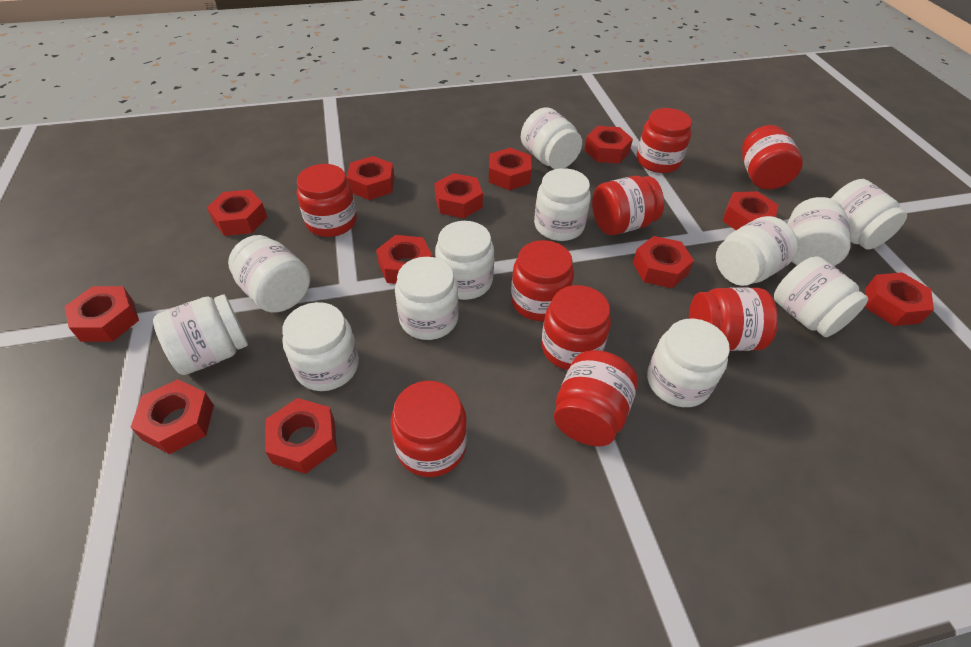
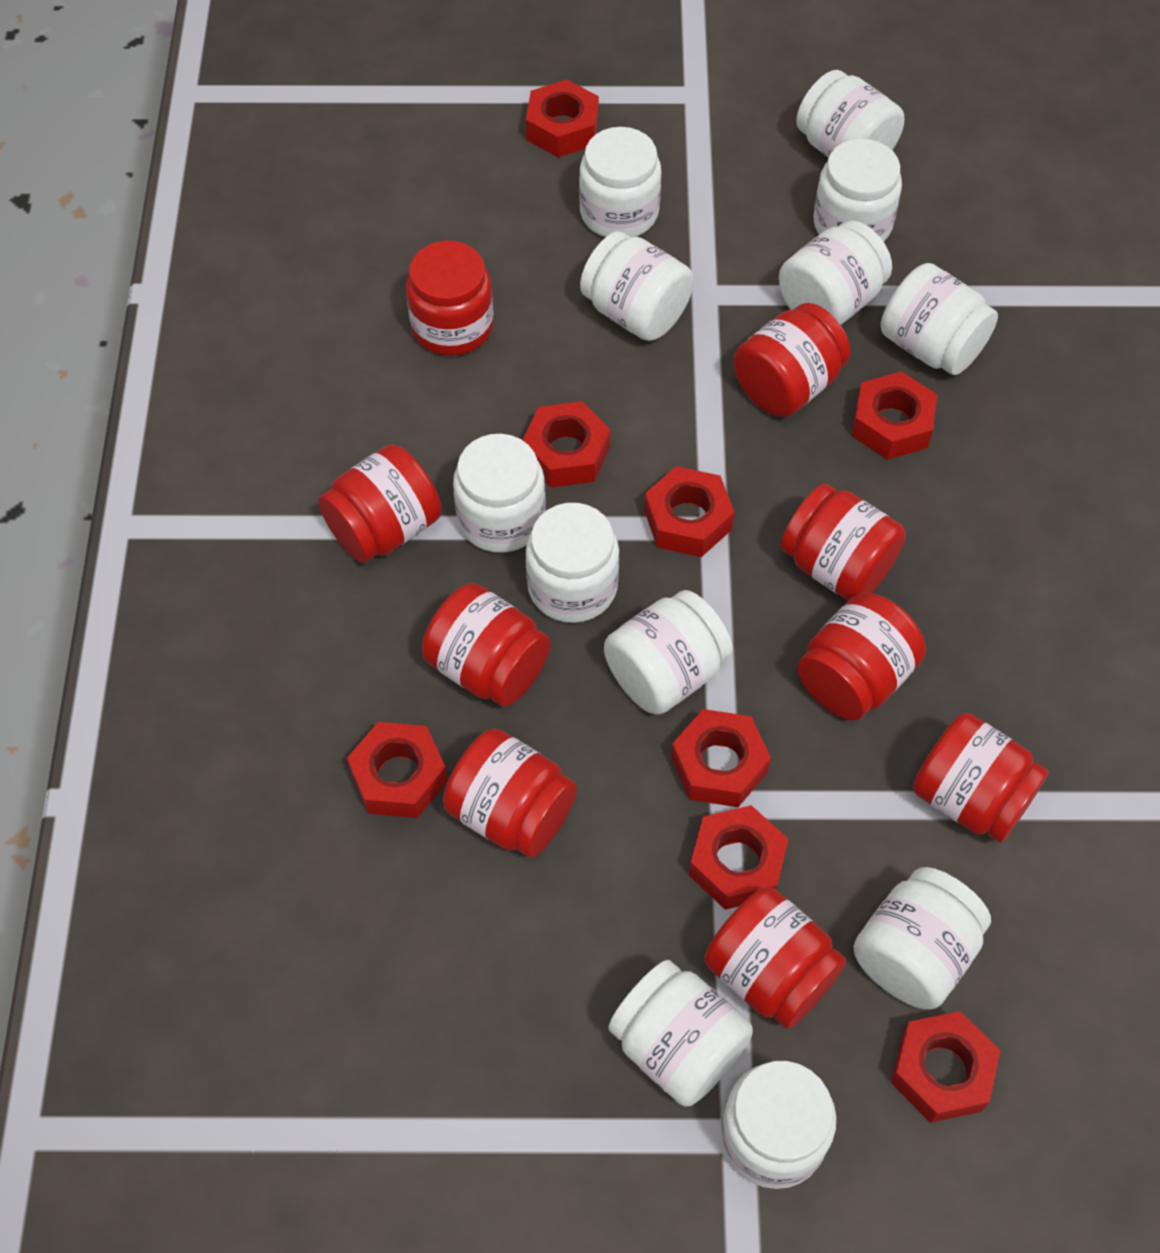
red nut: [65,286,139,342] [130,379,214,454] [207,190,267,236] [265,398,337,474] [346,156,395,200] [376,235,433,284] [434,173,483,218] [489,148,532,190] [584,126,633,164] [633,236,694,288] [722,191,778,230] [865,272,934,326] = 12 -> [347,722,448,818] [523,401,610,487] [526,80,599,157] [644,466,735,557] [671,709,771,807] [689,805,788,910] [852,371,937,460] [891,1011,1001,1123] = 8

